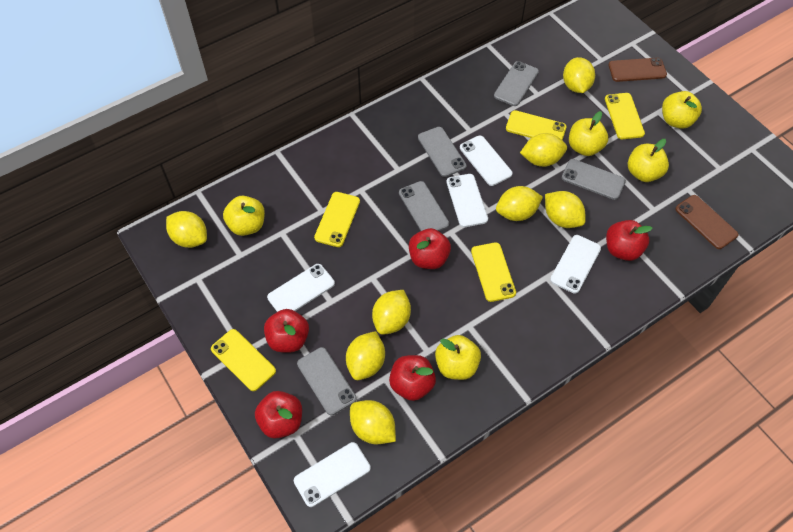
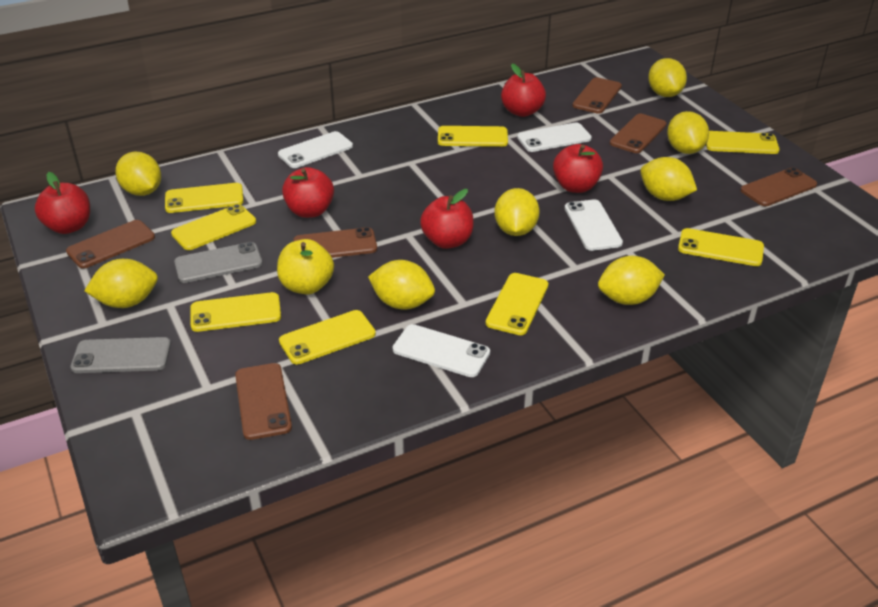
brown phone: [608,58,667,82] [675,195,739,249] = 2 -> [66,220,155,269] [235,363,292,440] [293,227,377,258] [572,77,622,114] [610,114,666,153] [740,167,817,206] = 6
grey phone: [297,347,357,415] [399,181,449,231] [418,127,466,177] [494,61,539,106] [562,159,626,200] = 5 -> [70,337,171,373] [174,242,263,283] = 2
white phone: [267,264,335,312] [294,442,371,507] [446,174,488,227] [460,136,513,186] [550,235,601,294] = 5 -> [278,131,353,168] [393,324,490,377] [517,122,592,152] [565,199,623,251] = 4
yellow apple: [223,196,265,236] [435,335,481,380] [569,111,608,156] [628,139,669,182] [662,91,702,129] = 5 -> [277,239,334,294] = 1
yellow phone: [211,329,276,391] [314,192,360,247] [471,242,516,302] [506,110,567,140] [605,93,645,139] = 5 -> [165,183,244,213] [171,204,256,250] [190,292,281,332] [279,310,376,365] [438,126,508,147] [486,273,548,335] [678,228,764,266] [706,131,779,154] = 8

